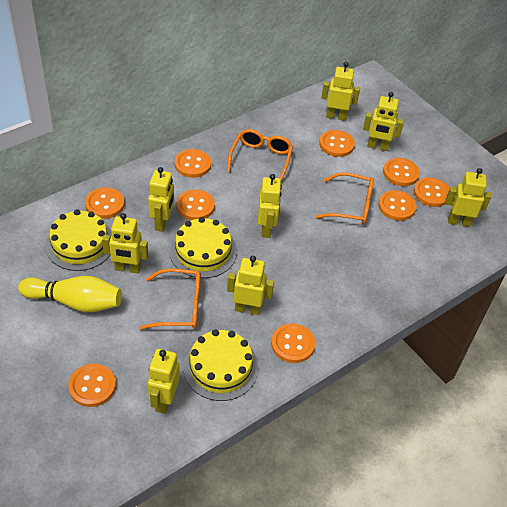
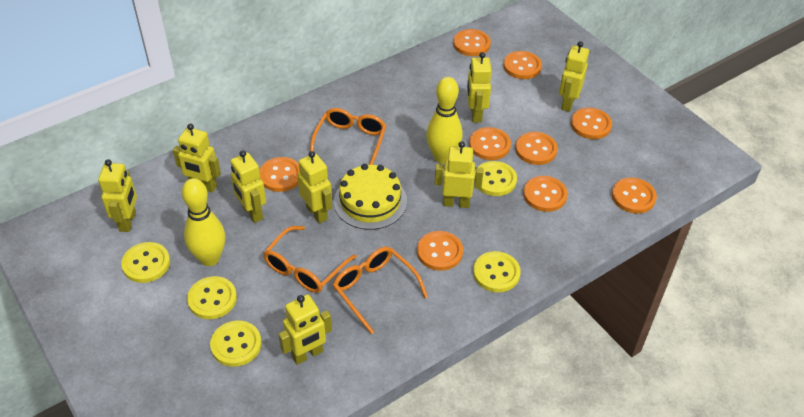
yellow bowling pin: [18,276,122,312] = 1 -> [182,178,225,266] [426,77,463,164] = 2
yellow button: none = 0 -> [121,242,170,283] [187,276,237,319] [210,321,262,367] [473,251,520,292] [474,161,517,196] = 5
yellow cake: [46,209,112,271] [170,217,237,278] [183,329,258,401] = 3 -> [334,164,407,230] = 1

